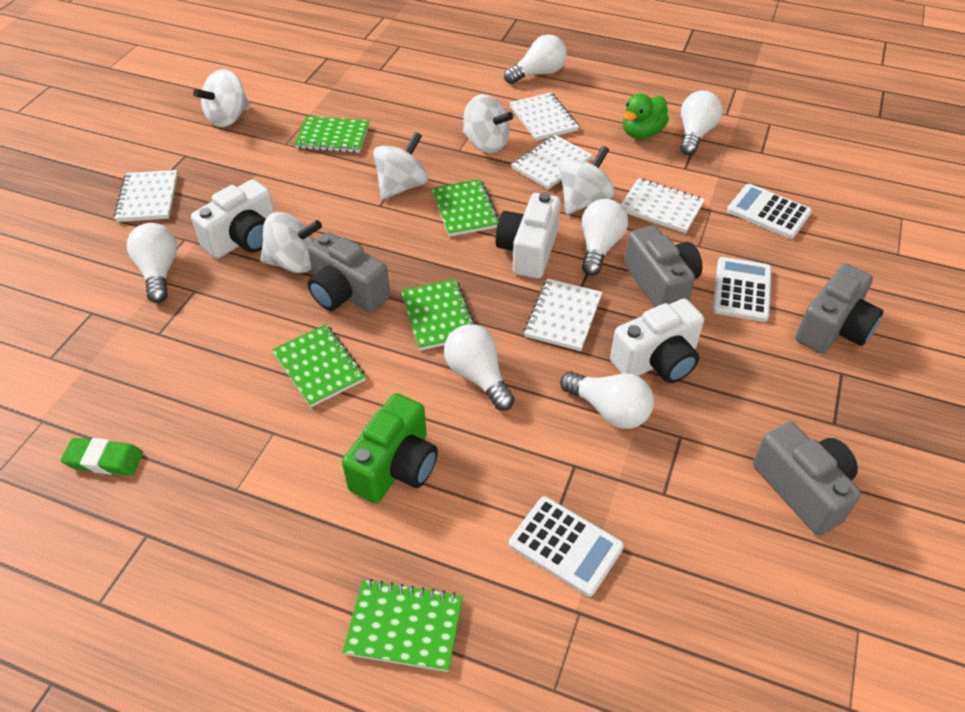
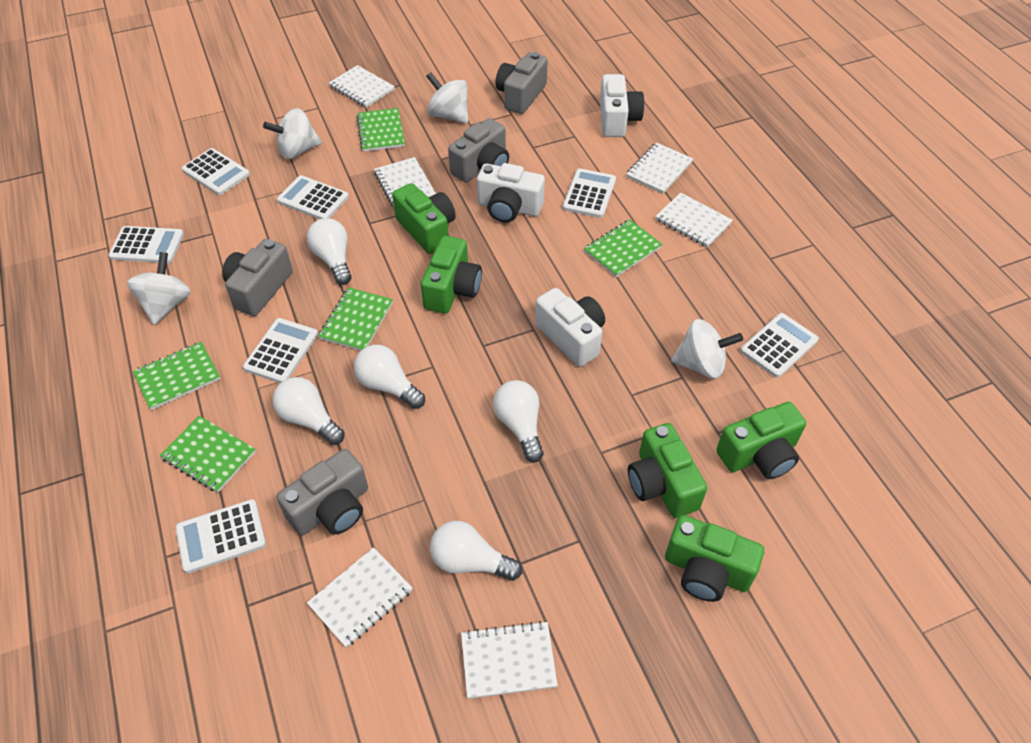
green camera: [342,393,438,503] = 1 -> [392,183,456,254] [421,236,482,313] [628,423,707,518] [665,515,764,602] [716,402,806,479] = 5
green duck: [623,94,669,139] = 1 -> none = 0
green eraser: [61,438,143,475] = 1 -> none = 0
white calculator: [509,496,624,597] [713,257,772,322] [727,184,812,239] = 3 -> [109,226,184,263] [175,499,266,573] [182,148,250,195] [243,318,318,383] [277,175,349,219] [563,168,616,218] [740,313,819,378] = 7
white light bulb: [127,223,178,303] [444,324,515,411] [504,34,567,84] [560,371,654,429] [582,199,628,276] [680,90,723,155] = 6 -> [272,377,345,445] [307,218,352,285] [354,345,425,409] [430,521,522,581] [493,380,544,462] = 5
white notebook: [114,170,178,222] [510,92,579,141] [511,135,592,189] [524,279,602,351] [621,178,705,233] = 5 -> [307,547,412,648] [329,65,395,108] [374,157,436,207] [461,621,558,699] [626,142,693,194] [655,193,733,247] = 6
white spinning top: [193,69,250,127] [260,212,322,273] [373,132,428,200] [463,94,513,153] [559,146,615,215] = 5 -> [127,252,191,325] [263,108,322,159] [426,72,468,123] [671,319,743,378] = 4

